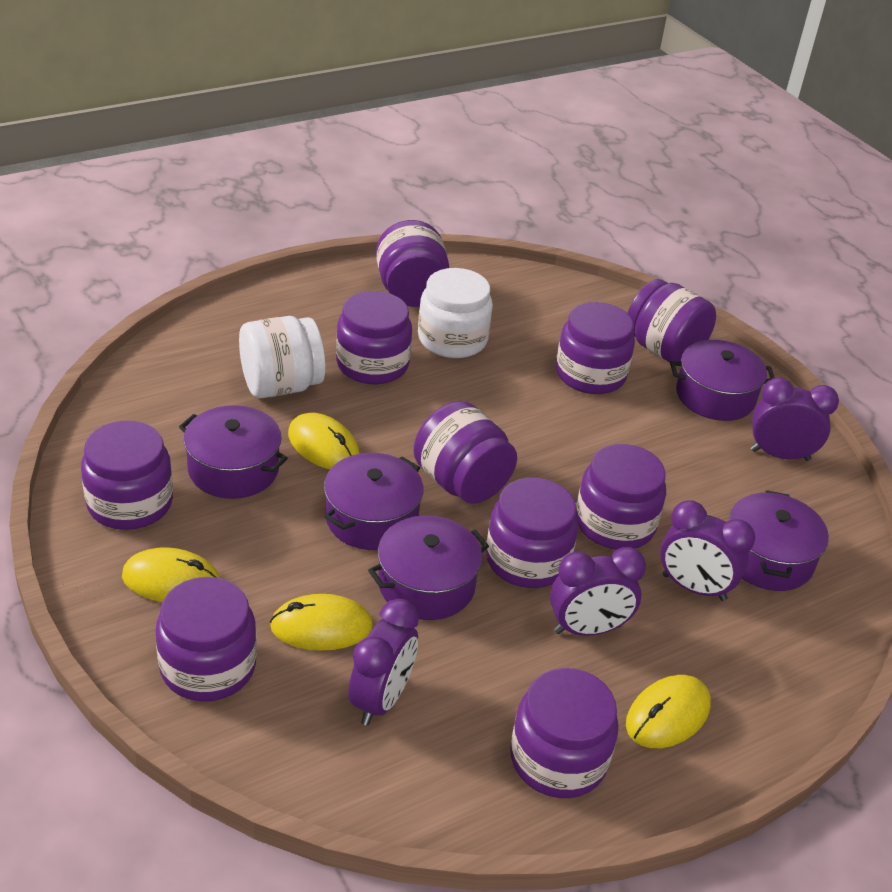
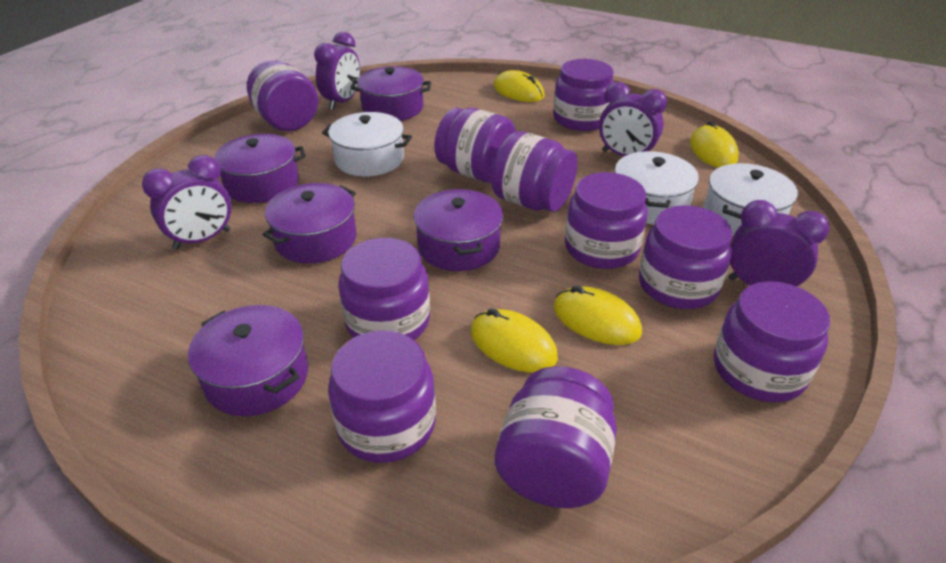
white jar: [239,316,325,398] [418,268,493,358] = 2 -> none = 0
white pot: none = 0 -> [322,112,412,177] [615,151,699,224] [704,163,798,236] = 3

